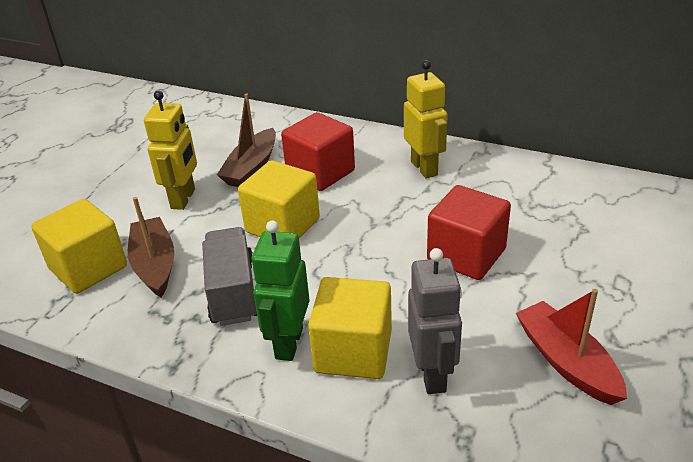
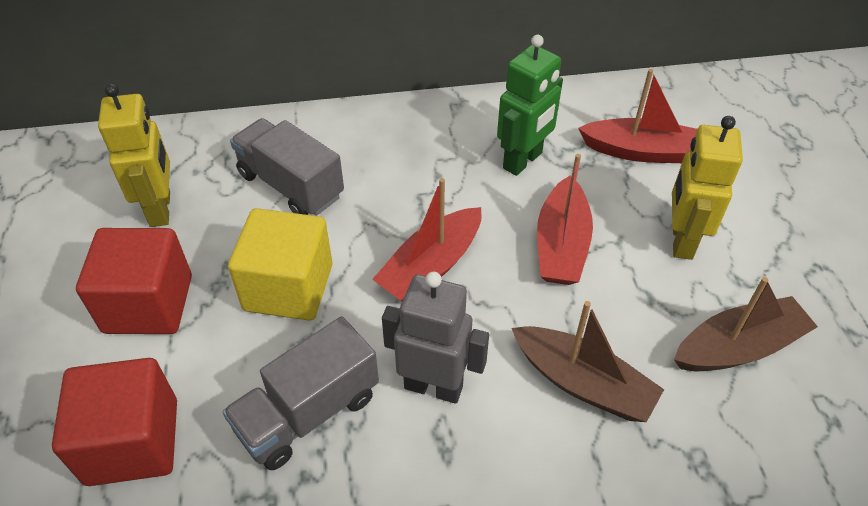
grey truck: [202,227,257,326] = 1 -> [223,316,379,470] [230,118,344,216] = 2
red boat: [516,289,627,405] = 1 -> [372,178,482,301] [537,154,593,285] [578,69,697,163] = 3
yellow cube: [31,199,127,294] [238,160,320,238] [308,277,392,379] = 3 -> [228,208,333,321] = 1

